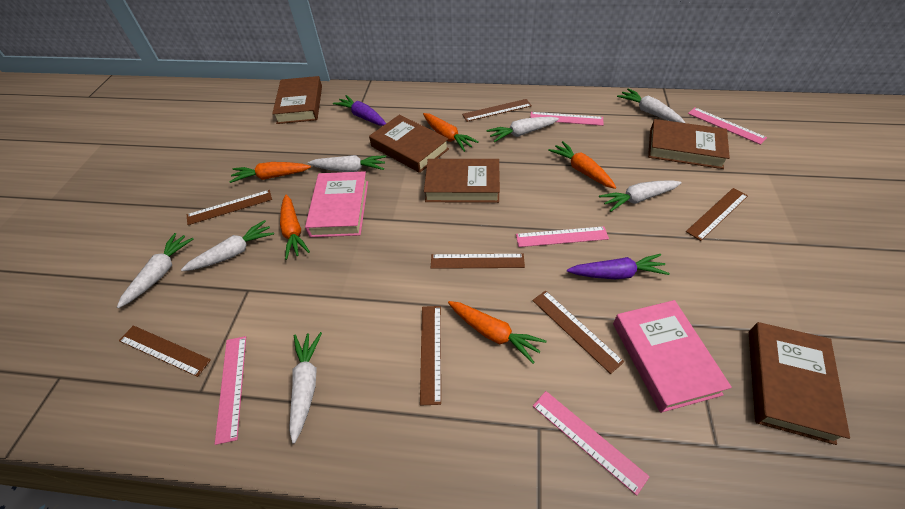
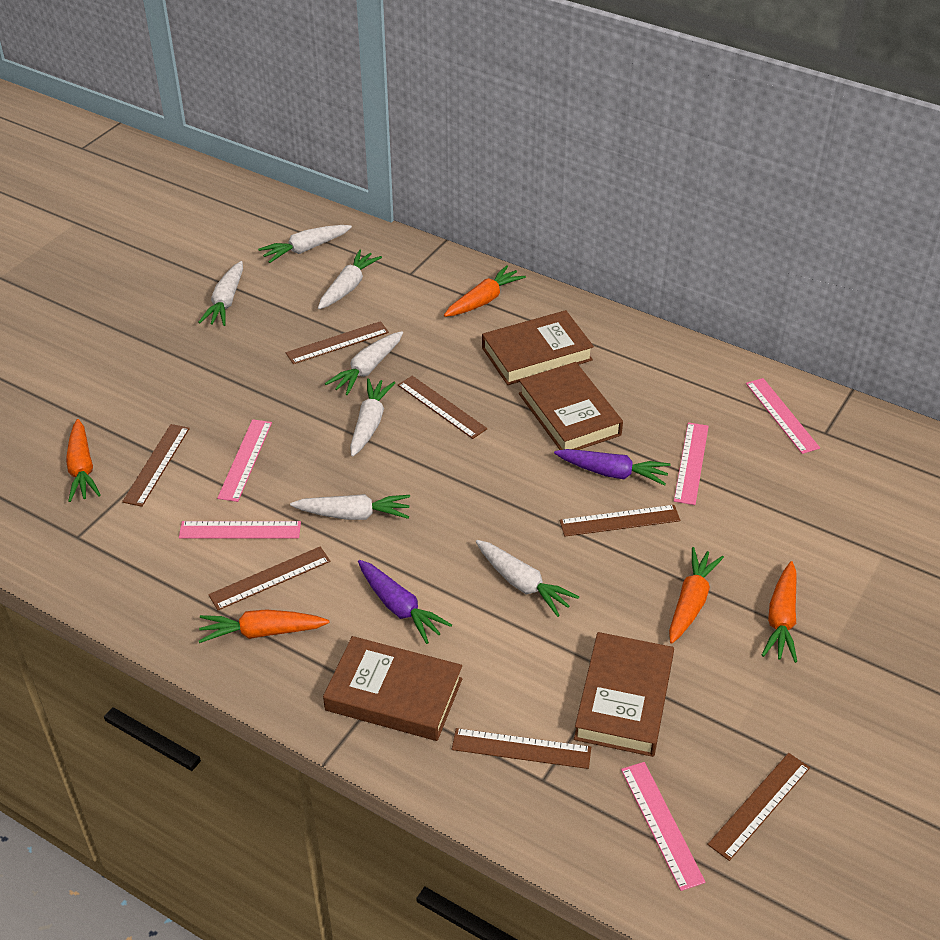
brown book: [272,76,322,124] [369,115,449,173] [424,159,500,203] [648,119,730,169] [749,322,850,445] = 5 -> [323,636,462,741] [482,310,594,385] [519,362,623,450] [574,632,674,757] = 4
pink book: [305,171,368,237] [613,300,732,413] = 2 -> none = 0

